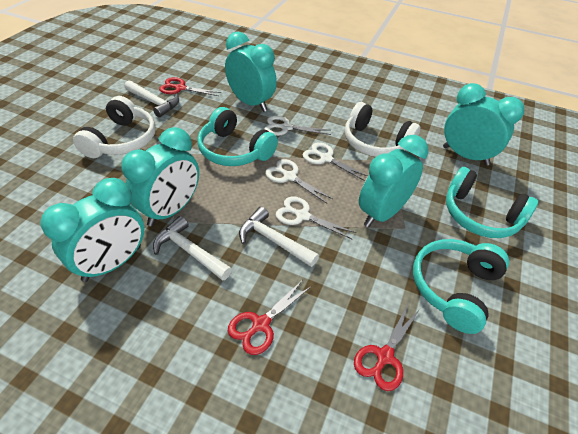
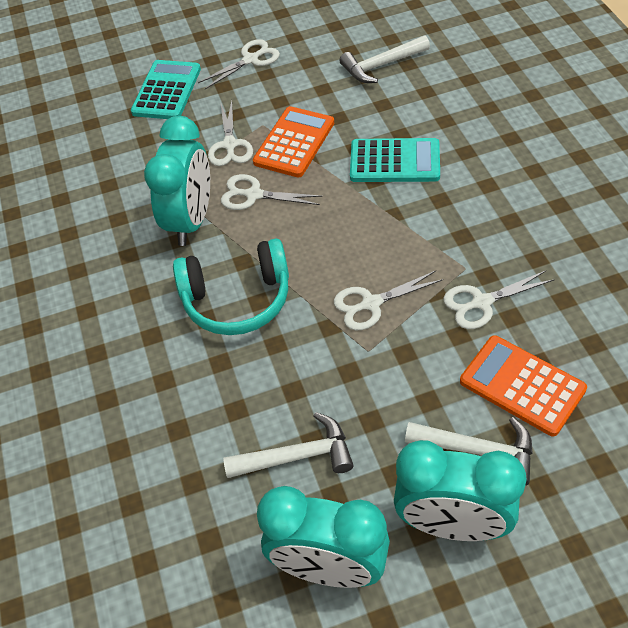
orange calculator: none = 0 -> [253,106,334,178] [460,335,587,437] = 2
red scissors: [159,77,222,96] [228,281,312,355] [354,303,420,391] = 3 -> none = 0
turquoise calculator: none = 0 -> [131,60,201,119] [350,138,440,182] = 2
turquoise clock: [40,178,144,282] [121,127,199,226] [225,32,277,112] [359,135,429,227] [443,83,524,166] = 5 -> [144,116,210,246] [257,486,390,588] [394,440,527,541] = 3
turquoise headphones: [197,107,278,166] [413,239,509,334] [446,167,538,238] = 3 -> [173,239,289,335] = 1
white headphones: [73,96,156,158] [345,102,420,157] = 2 -> none = 0
white scissors: [265,116,331,136] [265,159,333,204] [276,196,356,239] [303,142,368,181] = 4 -> [198,39,280,89] [208,101,253,166] [221,174,323,210] [334,271,443,330] [443,270,555,329] = 5

